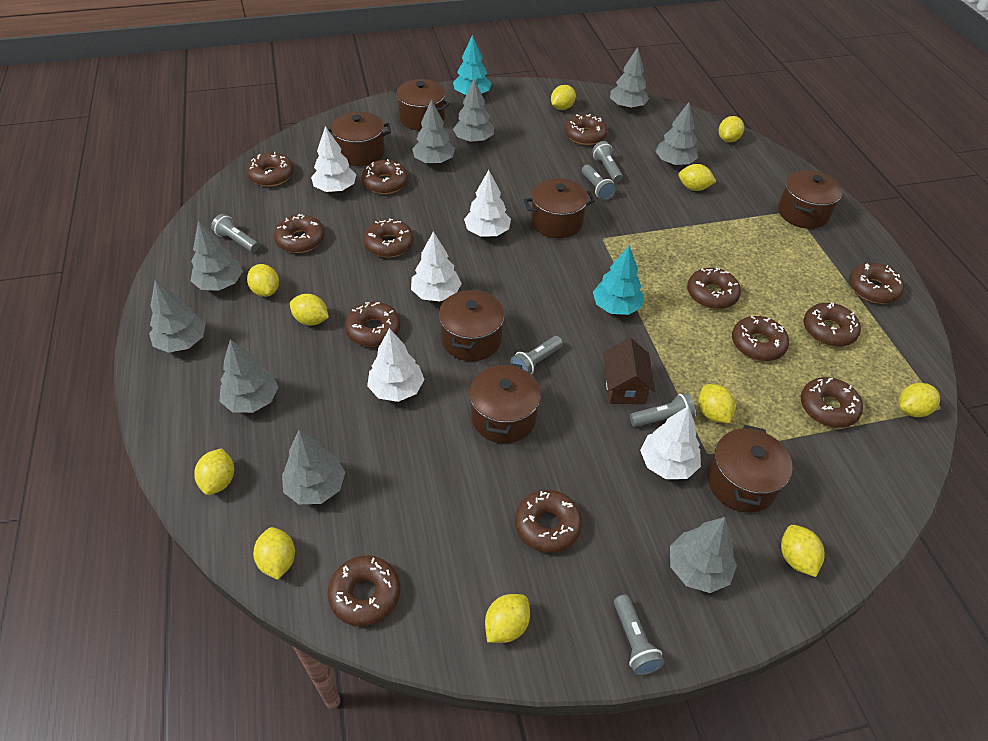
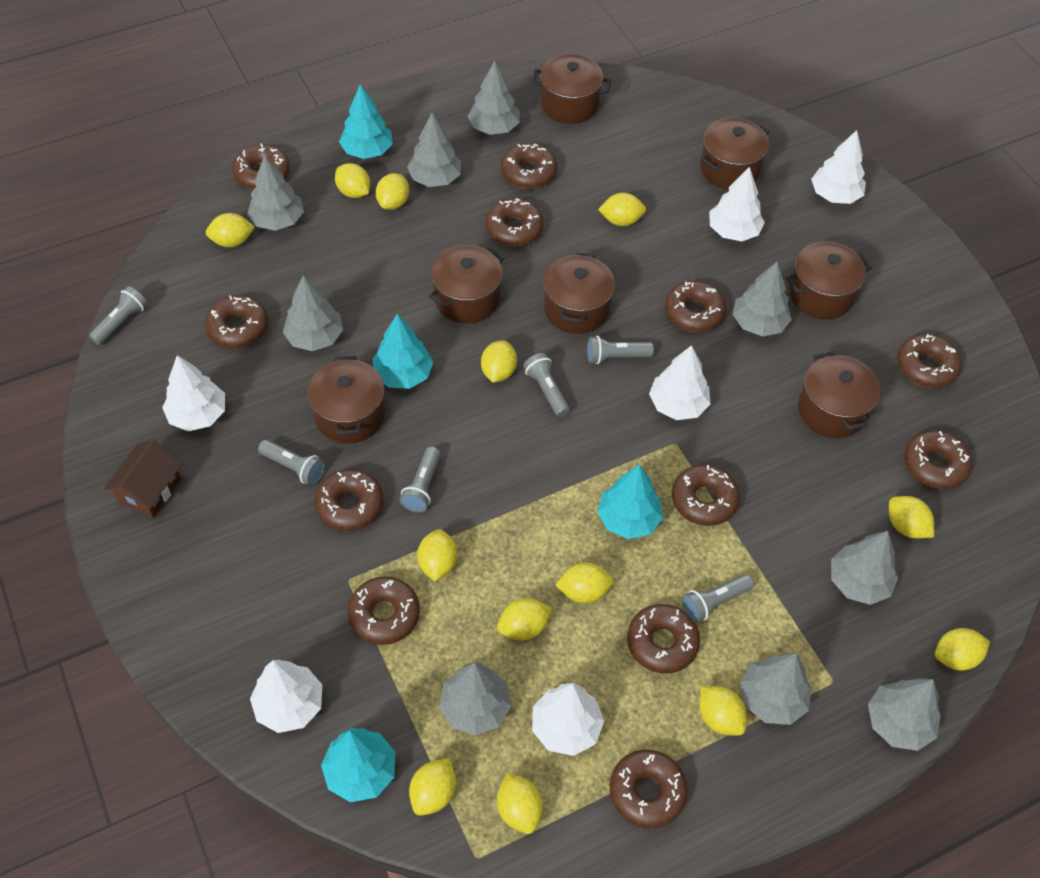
brown donut: [246,152,294,187] [274,214,325,253] [327,556,400,626] [345,302,401,347] [361,159,408,194] [363,219,414,258] [515,490,582,553] [565,114,608,145] [687,268,741,309] [732,316,789,361] [801,377,863,428] [803,303,861,347] [849,263,904,304] = 13 -> [205,295,269,348] [232,143,290,190] [315,469,383,531] [348,577,420,645] [485,198,544,246] [501,143,557,189] [610,750,688,828] [627,604,700,674] [665,281,726,332] [672,465,740,526] [897,334,962,388] [904,430,972,489] = 12
turquoise tree: [453,35,492,95] [593,246,644,315] = 2 -> [321,728,395,802] [339,84,393,159] [373,314,433,389] [597,464,663,539] = 4
white tree: [311,126,356,192] [367,328,425,402] [411,231,462,302] [464,170,511,236] [640,406,701,479] = 5 -> [162,355,225,431] [250,660,322,733] [532,683,604,756] [649,345,711,420] [709,167,765,241] [811,130,866,204] = 6
yellow lemon: [194,448,234,495] [247,264,279,297] [253,527,295,580] [290,294,329,326] [485,594,530,643] [551,85,576,110] [678,164,716,191] [698,384,735,423] [719,116,744,142] [781,525,825,577] [899,383,940,417] = 11 -> [206,213,255,247] [335,163,370,198] [376,173,409,210] [409,758,456,816] [417,529,457,582] [481,340,517,383] [497,598,552,641] [497,773,543,834] [555,563,613,603] [598,193,646,226] [699,686,747,735] [889,496,934,538] [935,628,990,671] = 13

